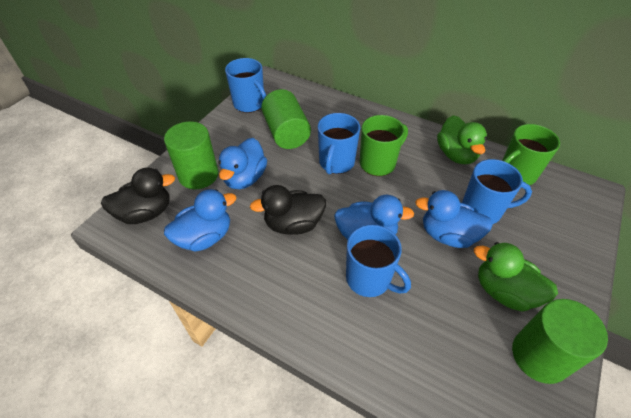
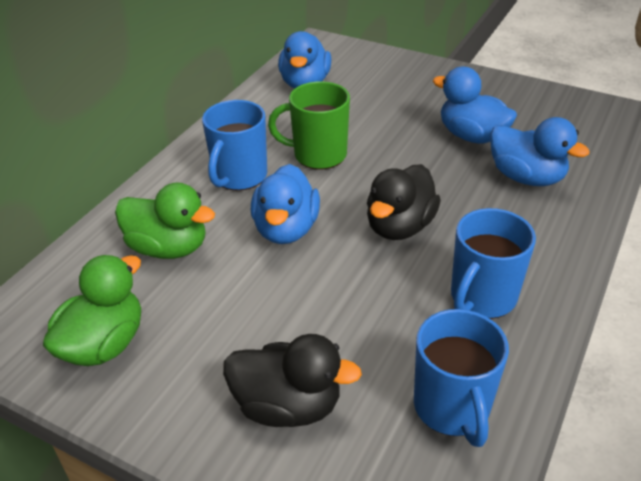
blue mug: [225,58,266,113] [318,113,360,175] [346,225,411,297] [462,159,532,224] = 4 -> [202,100,267,191] [414,309,509,447] [451,208,536,319] = 3
green cylinder: [164,121,218,189] [261,89,311,149] [512,299,608,384] = 3 -> none = 0
green mug: [360,115,408,176] [502,124,560,185] = 2 -> [268,81,350,170] = 1

